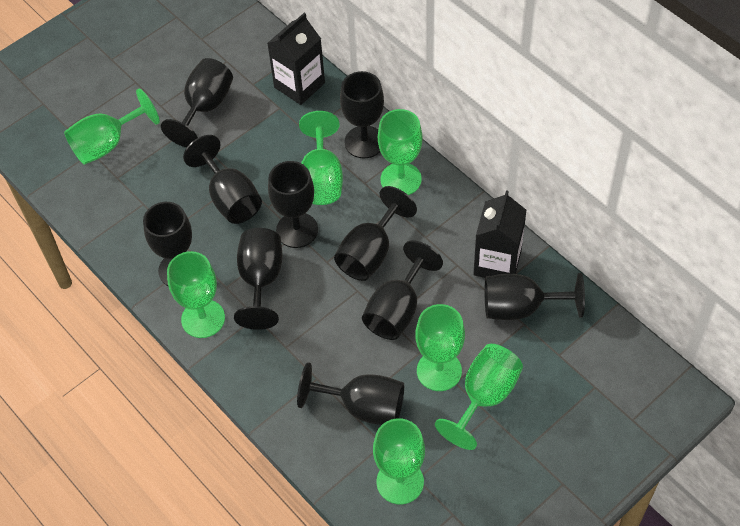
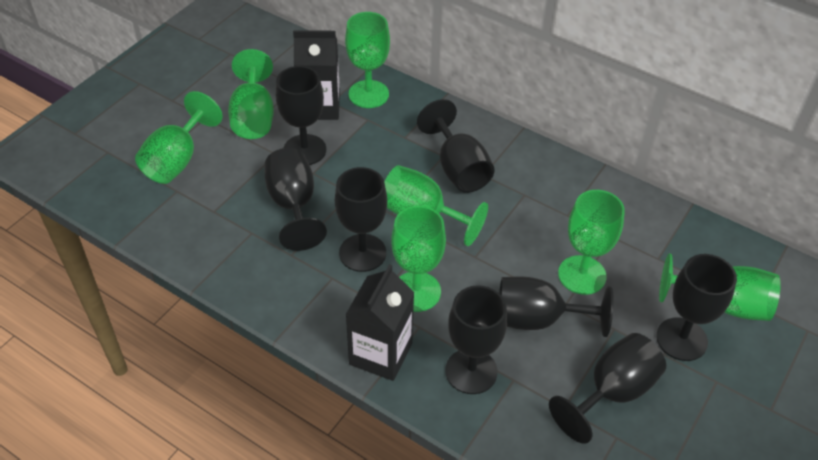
black goblet: [143,202,192,286] [161,58,233,147] [183,135,262,224] [234,228,282,330] [268,161,318,248] [297,362,404,425] [334,186,417,281] [340,71,384,158] [362,240,443,340] [485,273,585,320] = 10 -> [264,148,327,251] [276,66,326,165] [335,167,387,272] [417,99,495,193] [445,285,507,394] [499,277,614,337] [549,333,666,444] [656,254,737,361] = 8

